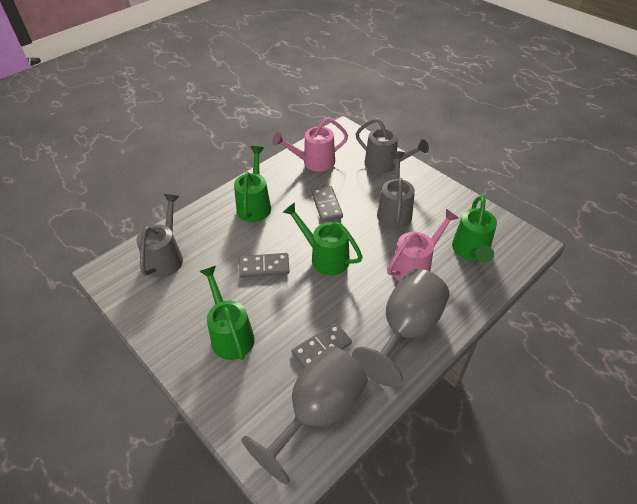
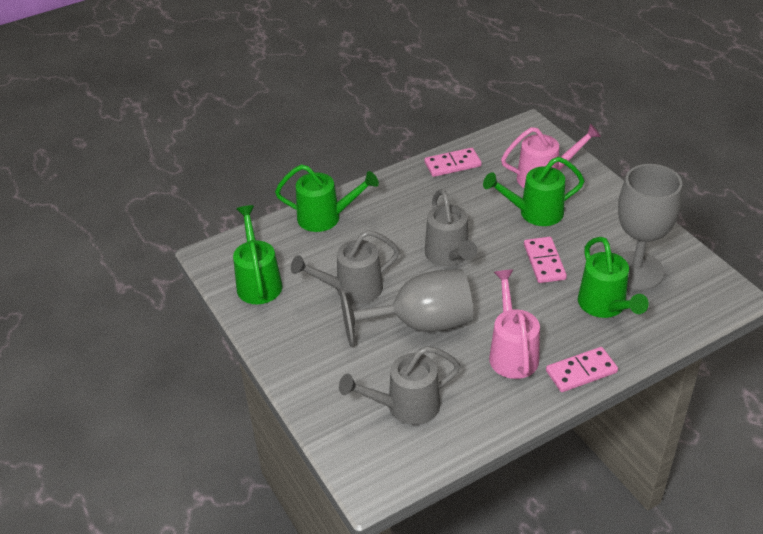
grey domino: [239,253,290,278] [292,323,352,368] [311,186,343,222] = 3 -> none = 0
pink domino: none = 0 -> [425,148,482,177] [524,237,567,283] [546,347,618,392] = 3

